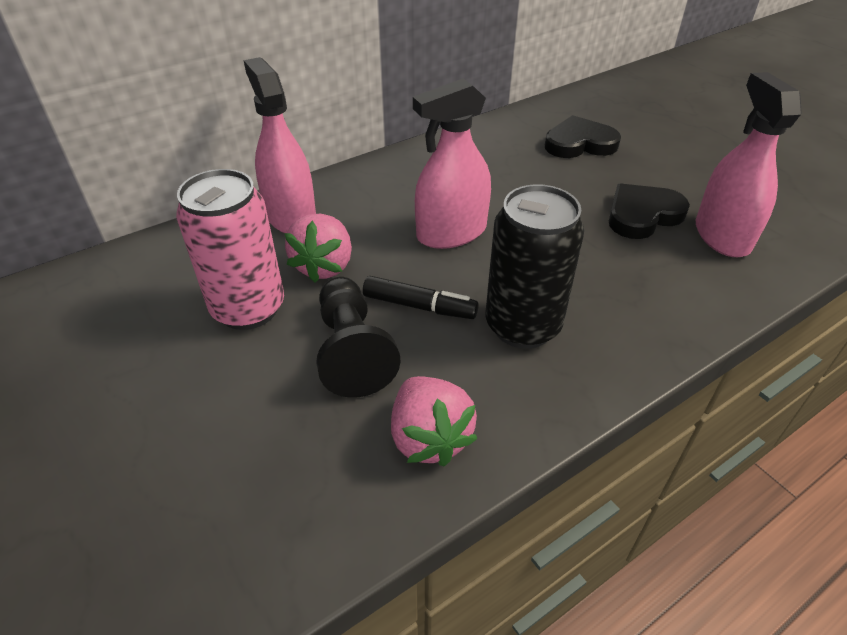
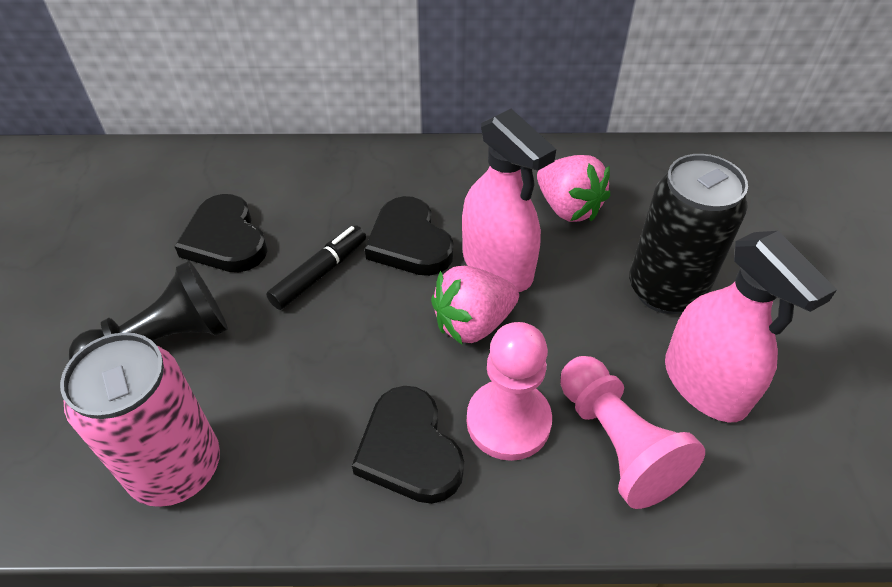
black heart: [545,115,621,158] [609,183,690,239] = 2 -> [174,194,268,272] [352,386,464,504] [365,196,454,276] = 3
pink pawn: none = 0 -> [467,322,552,461] [560,356,705,509] = 2
pink spray bottle: [244,57,316,233] [413,78,491,249] [696,72,802,257] = 3 -> [462,109,556,292] [665,231,837,422] = 2

